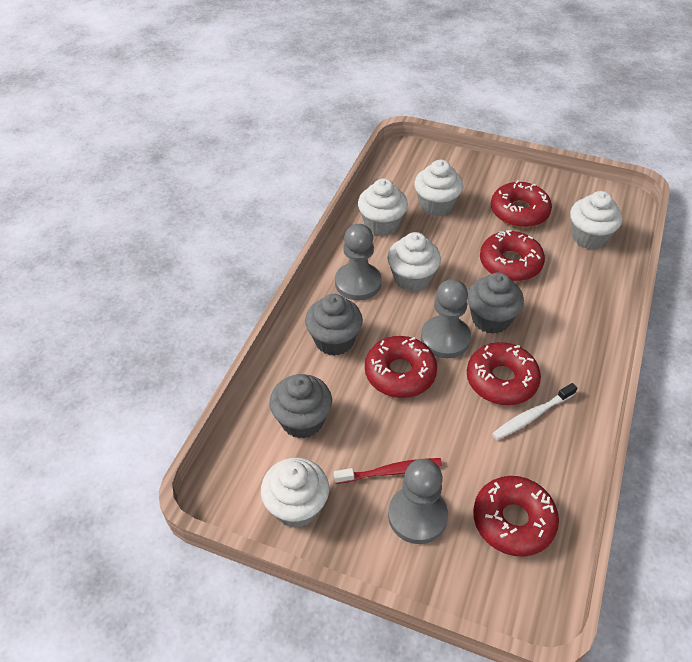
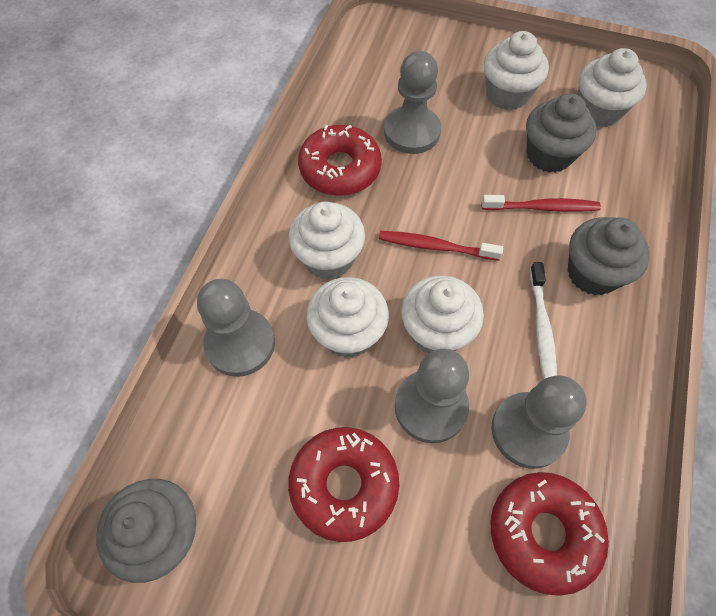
grey pawn: [335,224,382,300] [388,459,448,544] [421,279,471,358] = 3 -> [197,279,275,377] [384,51,441,154] [395,349,469,443] [492,375,587,469] = 4
red donut: [365,336,437,398] [467,342,541,405] [473,476,559,557] [480,230,545,281] [491,180,552,228] = 5 -> [288,427,399,542] [298,125,382,196] [491,472,609,596] = 3
red toothbrush: [334,458,442,484] = 1 -> [379,231,503,261] [481,195,601,212] = 2

